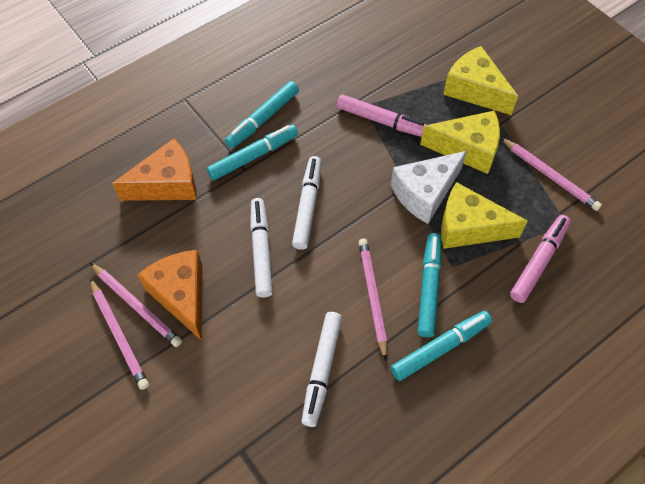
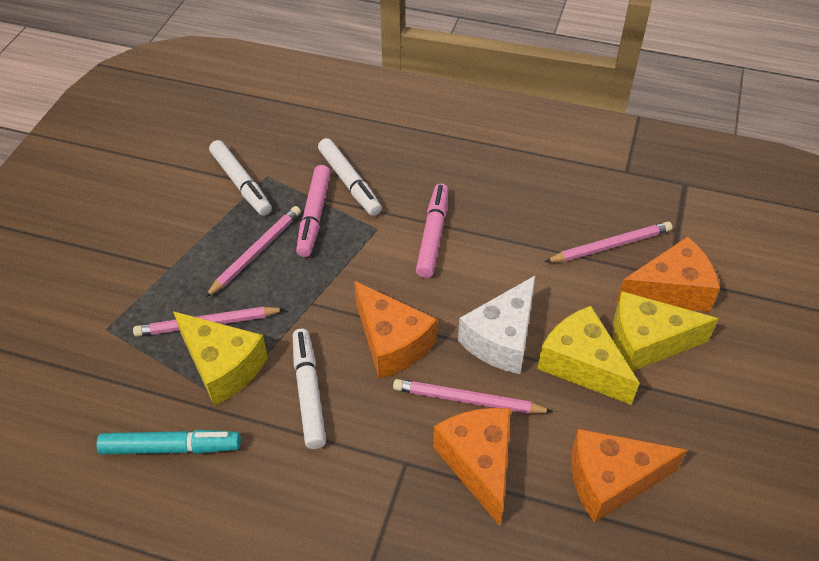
orange cheese: [112,138,197,201] [138,250,202,341] = 2 -> [354,281,437,379] [433,408,511,526] [571,429,687,523] [617,237,720,312] = 4
turquoise marker: [207,124,298,180] [225,81,299,149] [391,311,492,381] [418,233,441,337] = 4 -> [96,430,241,455] = 1

